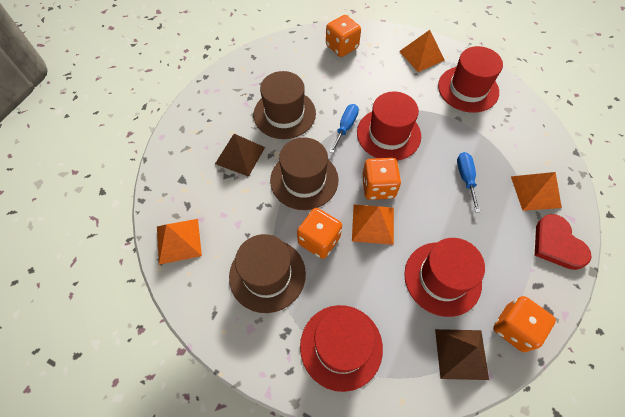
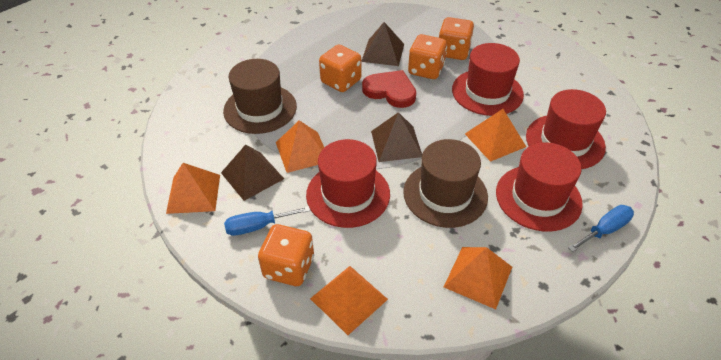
brown hat: [229,234,306,313] [253,71,316,139] [270,137,339,210] = 3 -> [223,59,297,134] [403,139,488,228] = 2
brown pyramid: [215,134,265,177] [435,329,489,380] = 2 -> [221,144,284,201] [361,22,404,66] [371,112,422,162] = 3
orange pyramid: [157,219,202,265] [352,205,394,245] [399,30,444,72] [511,172,562,211] = 4 -> [166,163,220,214] [276,120,324,173] [310,266,388,335] [444,247,512,309] [465,109,526,162] = 5

